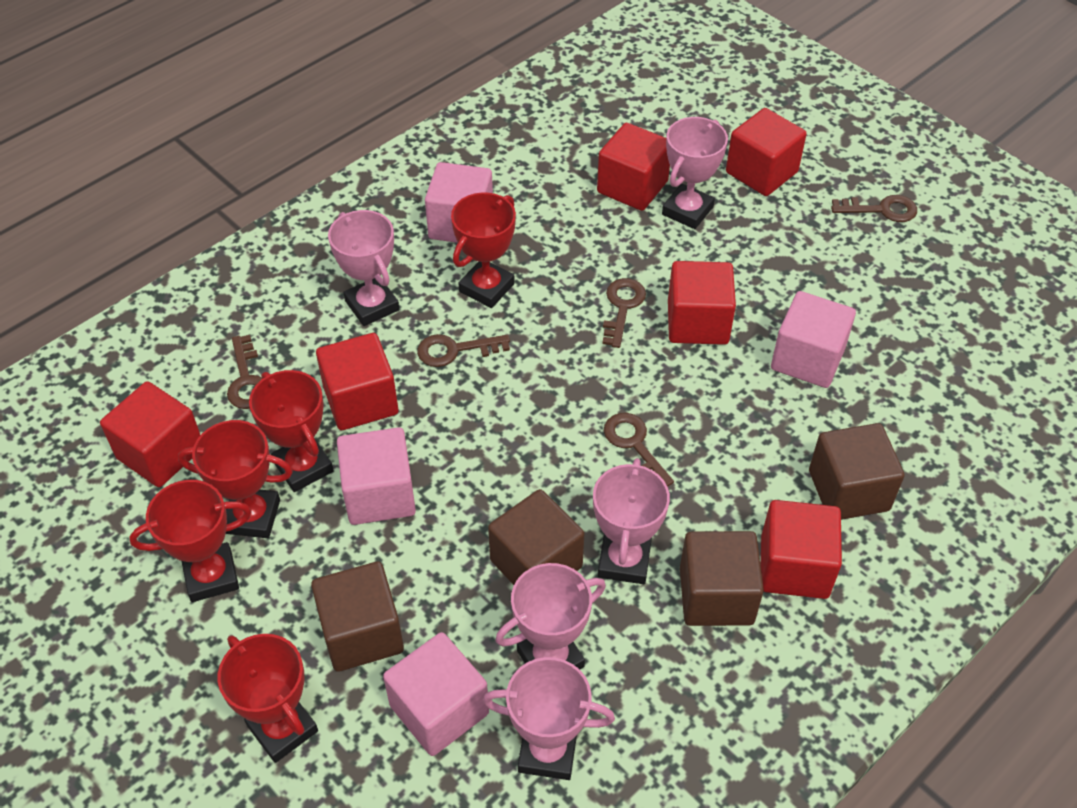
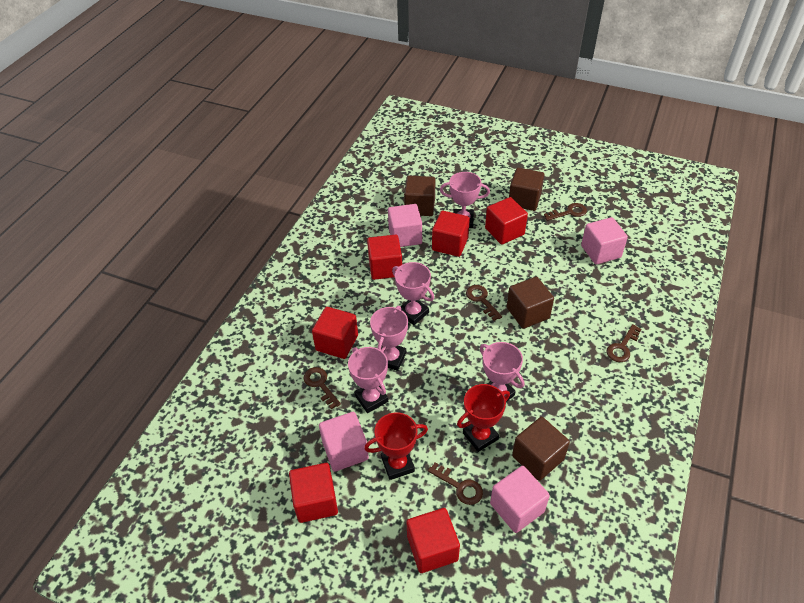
red trophy: [129,480,252,602] [178,420,293,538] [218,634,318,763] [249,370,334,492] [451,193,516,308] = 5 -> [364,412,428,480] [457,384,510,452] = 2

